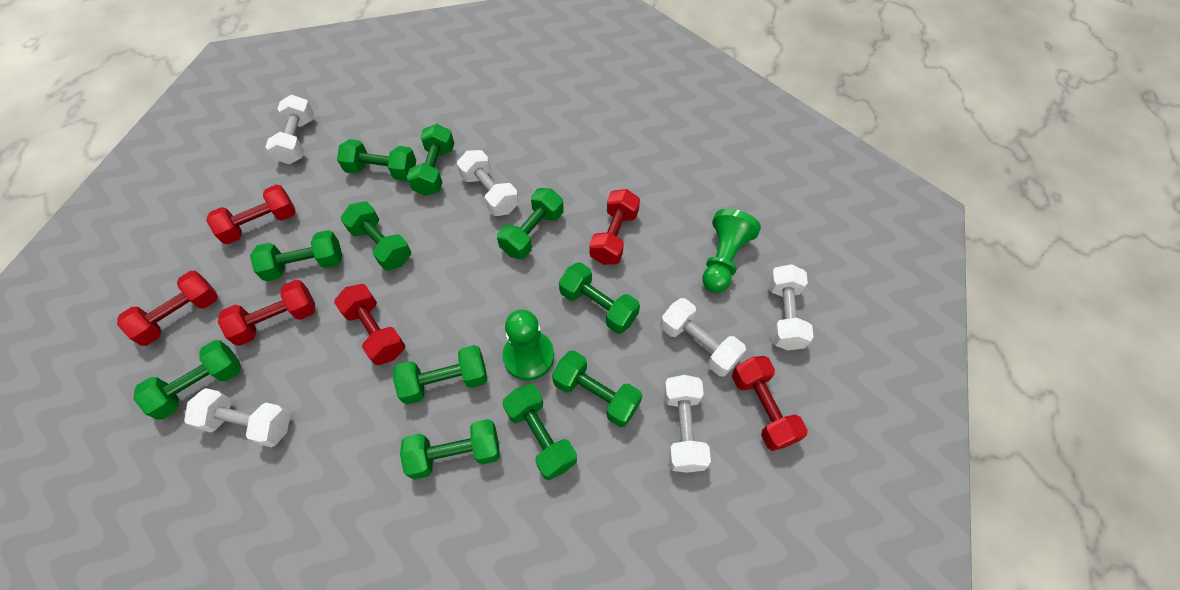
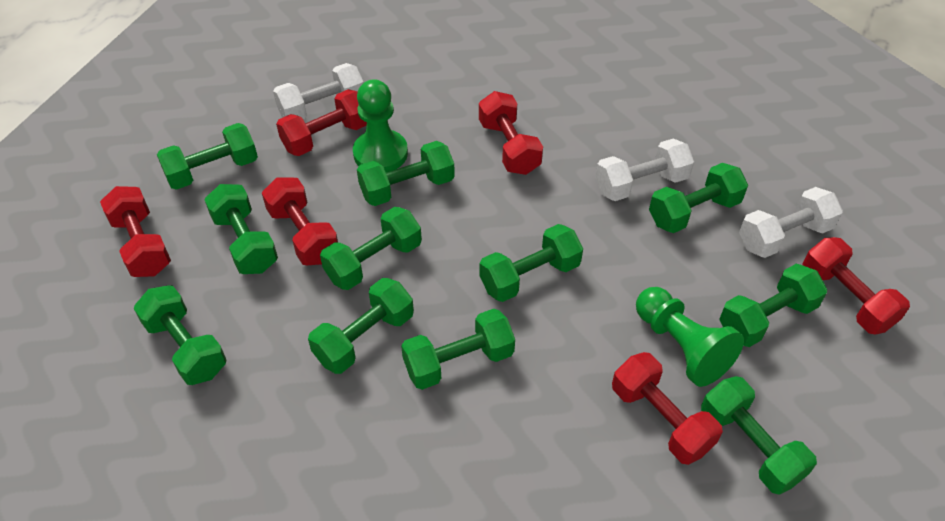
white dumbbell: [184,388,290,447] [266,95,314,164] [457,150,519,216] [660,298,746,376] [663,375,711,473] [768,264,813,350] = 6 -> [273,63,364,120] [595,139,694,201] [739,187,843,258] = 3

